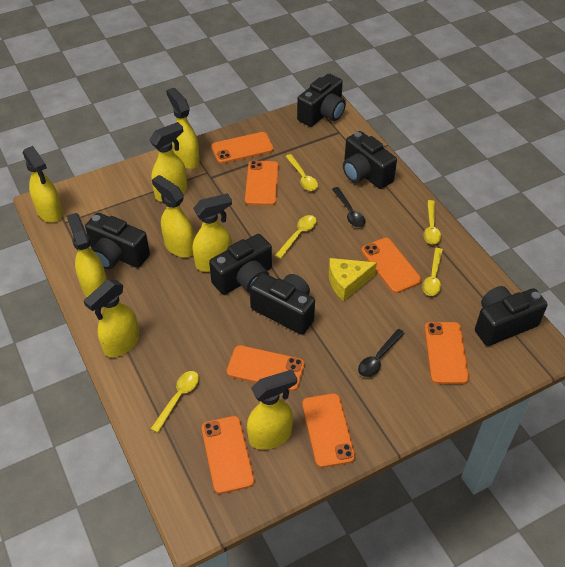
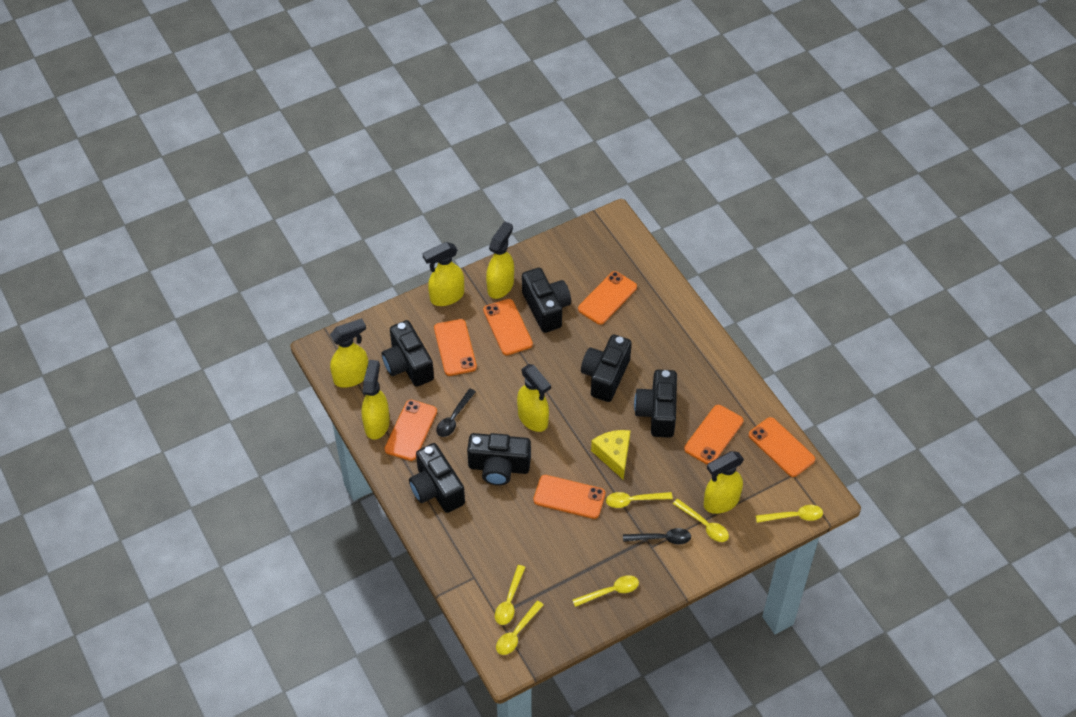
yellow spoon: [151,371,199,433] [275,215,316,259] [285,154,318,191] [422,248,443,296] [424,200,441,244] = 5 -> [495,565,526,625] [496,600,544,655] [572,575,639,607] [606,492,673,508] [673,499,729,542] [756,505,823,523] = 6
yellow spray bottle: [23,146,63,223] [67,213,107,297] [84,280,139,357] [149,122,187,202] [152,175,194,257] [166,88,200,169] [193,193,232,272] [247,369,297,450] = 8 -> [330,318,368,388] [361,360,390,440] [423,242,464,306] [486,221,514,299] [517,364,551,432] [704,451,744,514] = 6

